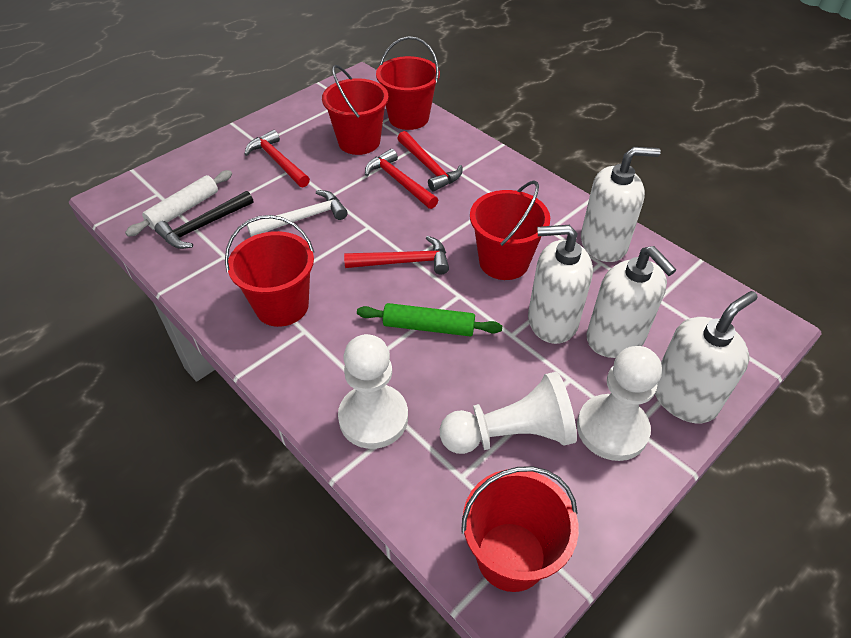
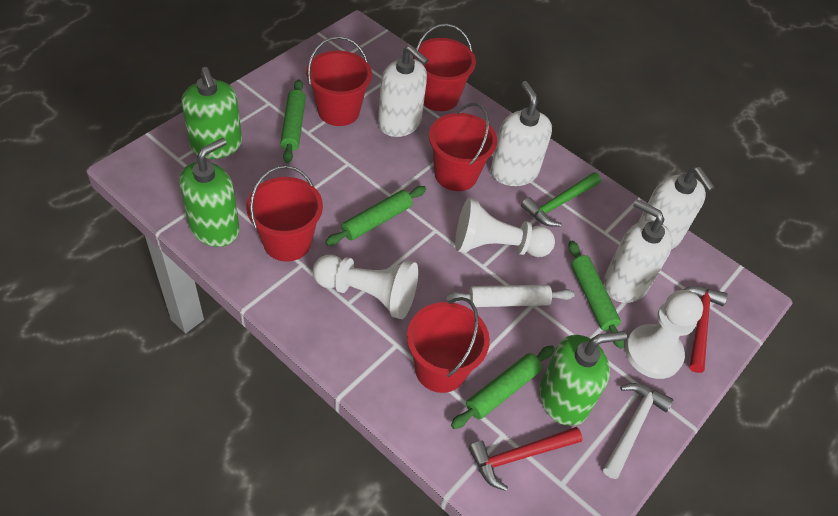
black hammer: [155,191,253,249] = 1 -> none = 0
green hammer: none = 0 -> [521,172,601,227] = 1
green rolling pin: [357,303,502,336] = 1 -> [280,80,306,163] [325,186,426,246] [451,345,555,429] [568,241,625,349] = 4
green soap dispenser: none = 0 -> [179,138,240,247] [181,67,242,159] [539,331,627,426] = 3
red hammer: [244,130,310,187] [344,236,449,274] [365,149,438,209] [397,131,463,192] = 4 -> [469,427,583,491] [683,286,728,373] = 2

